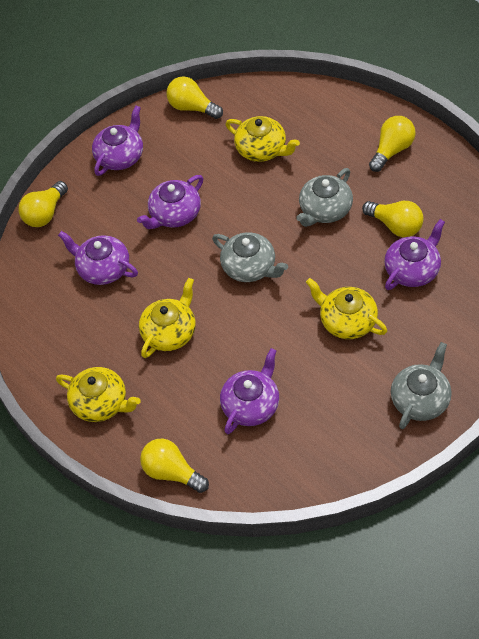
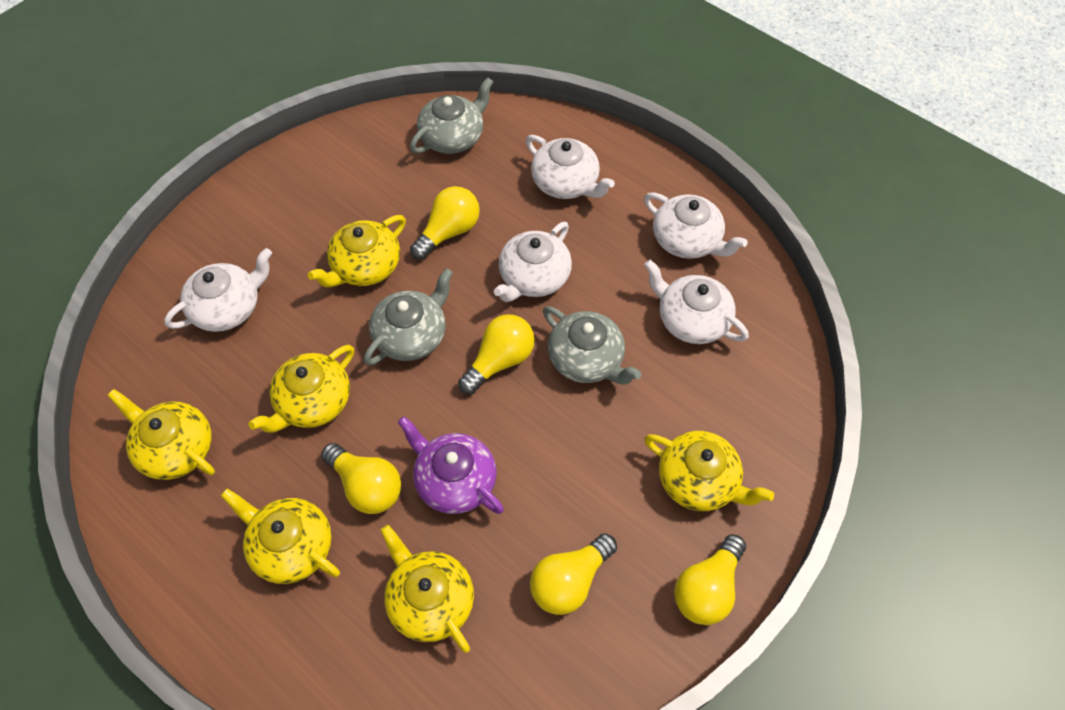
purple teapot: [58,231,138,285] [92,106,143,176] [137,175,203,229] [220,348,279,434] [384,219,445,290] = 5 -> [398,416,504,514] = 1
white teapot: none = 0 -> [164,248,272,332] [494,222,572,302] [526,135,615,199] [644,192,748,259] [644,260,749,344] = 5
yellow teapot: [56,367,141,422] [139,278,196,358] [225,116,300,162] [306,278,387,339] = 4 -> [107,389,215,480] [221,489,340,584] [249,345,354,433] [308,215,406,287] [380,525,474,653] [644,431,774,511] = 6

